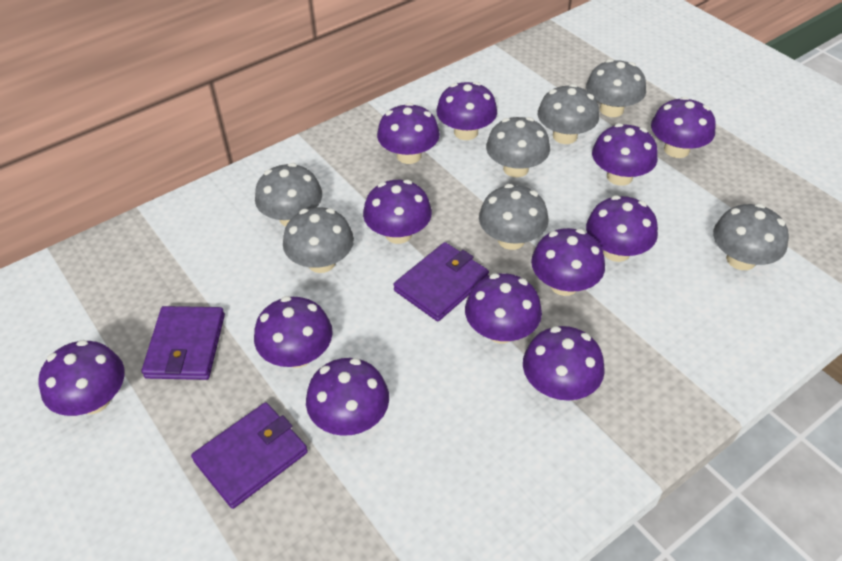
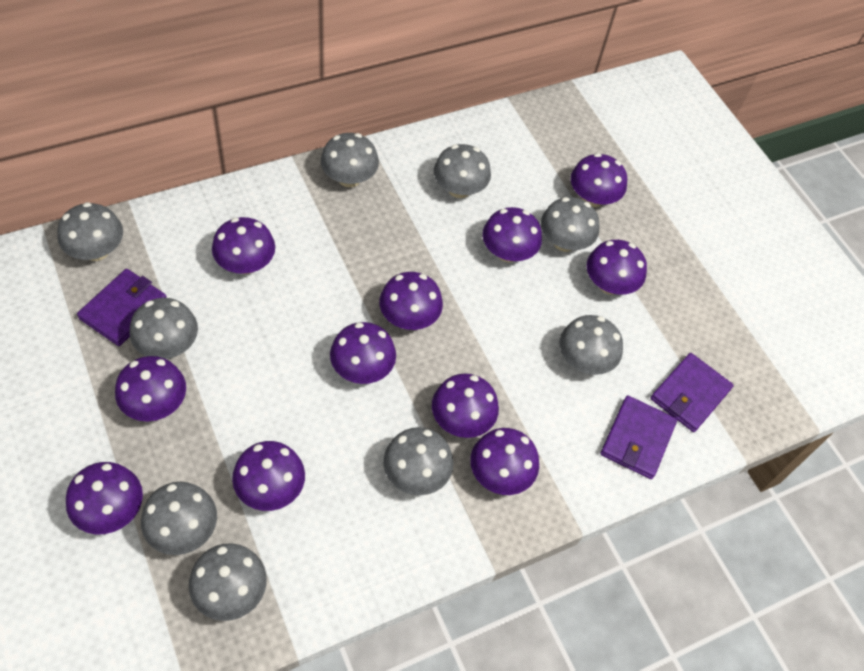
grey mushroom: [255,163,322,226] [283,207,354,273] [479,184,549,250] [486,117,550,178] [538,84,599,144] [586,59,646,117] [713,203,789,270] = 7 -> [57,202,123,261] [129,298,198,359] [141,482,217,555] [189,543,267,621] [321,133,379,188] [383,427,453,495] [434,144,491,198] [541,197,599,252] [560,315,623,375] = 9
purple mushroom: [38,340,125,416] [254,296,333,368] [306,358,389,436] [363,180,432,244] [377,103,440,164] [436,82,497,140] [465,273,542,344] [523,326,605,401] [531,228,605,296] [586,195,658,262] [592,123,658,186] [651,97,716,158] = 12 -> [66,462,143,534] [115,356,186,421] [212,217,275,274] [232,441,305,511] [330,322,396,384] [379,272,443,330] [432,374,499,438] [470,428,539,495] [482,207,542,262] [571,153,627,207] [587,240,647,295] = 11

